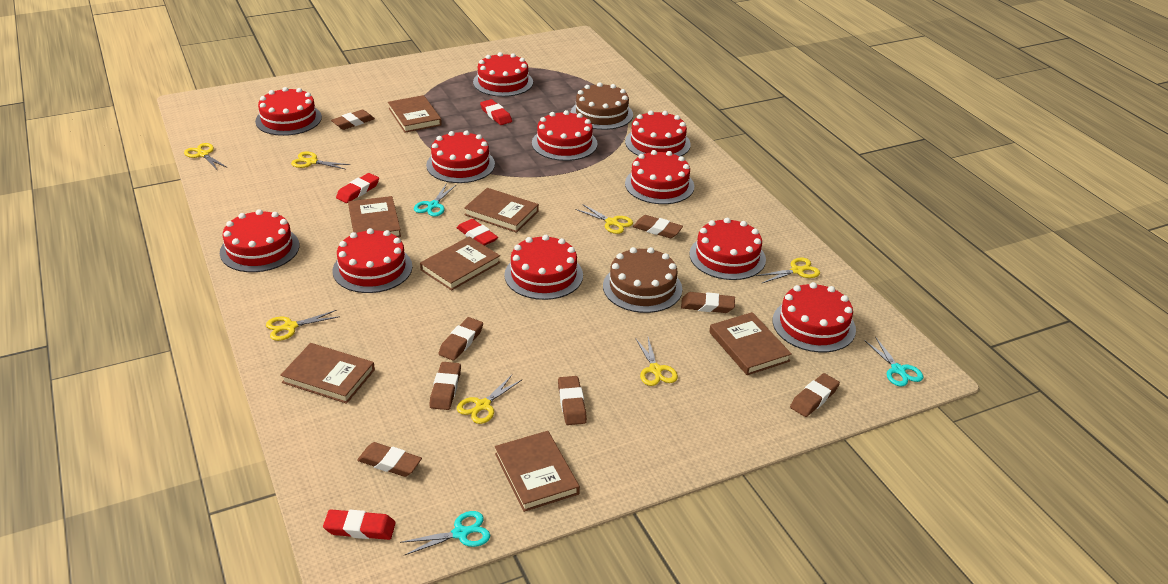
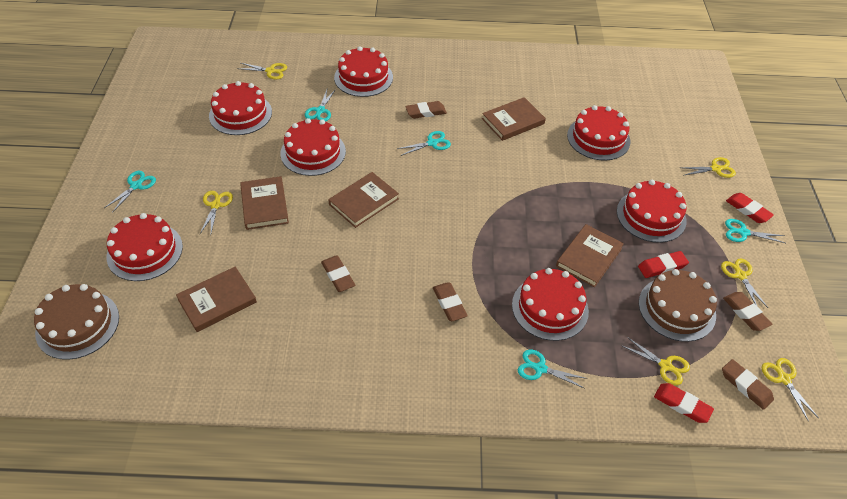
brown book: [280,343,375,404] [348,196,401,237] [388,95,442,133] [420,236,500,291] [464,188,539,233] [495,431,580,512] [709,312,792,375] = 7 -> [176,267,257,332] [240,176,289,230] [328,172,399,228] [482,97,546,141] [556,224,624,287] = 5
brown eraser: [331,110,375,130] [357,442,422,477] [429,362,461,410] [439,317,483,361] [558,376,587,425] [633,215,683,238] [681,292,735,313] [790,373,840,417] = 8 -> [321,255,355,292] [405,101,447,119] [433,282,468,321] [722,359,774,410] [723,292,772,331] = 5
red cake: [220,209,299,272] [255,87,322,136] [332,228,412,293] [426,131,495,183] [473,52,533,97] [504,235,583,300] [532,110,598,161] [625,111,691,156] [625,150,694,204] [689,218,766,280] [773,282,856,353] = 11 -> [107,213,183,281] [209,81,272,135] [280,118,346,176] [334,46,393,97] [512,268,589,341] [567,105,631,160] [617,180,686,243] = 7
red eraser: [323,509,396,540] [336,173,379,203] [457,219,498,246] [480,99,512,125] = 4 -> [638,251,689,278] [654,383,714,423] [726,193,774,223] = 3
turquoise scissors: [400,511,490,555] [414,183,456,216] [865,337,924,386] = 3 -> [104,171,156,213] [305,89,336,122] [397,131,451,156] [518,350,588,388] [725,219,785,243] = 5
yellow scissors: [184,143,228,171] [266,310,340,341] [291,152,350,169] [457,375,523,424] [575,204,633,234] [635,337,678,386] [756,258,820,283] = 7 -> [200,191,233,234] [237,63,287,80] [621,337,690,386] [682,157,736,178] [721,258,768,308] [762,358,819,421] = 6

